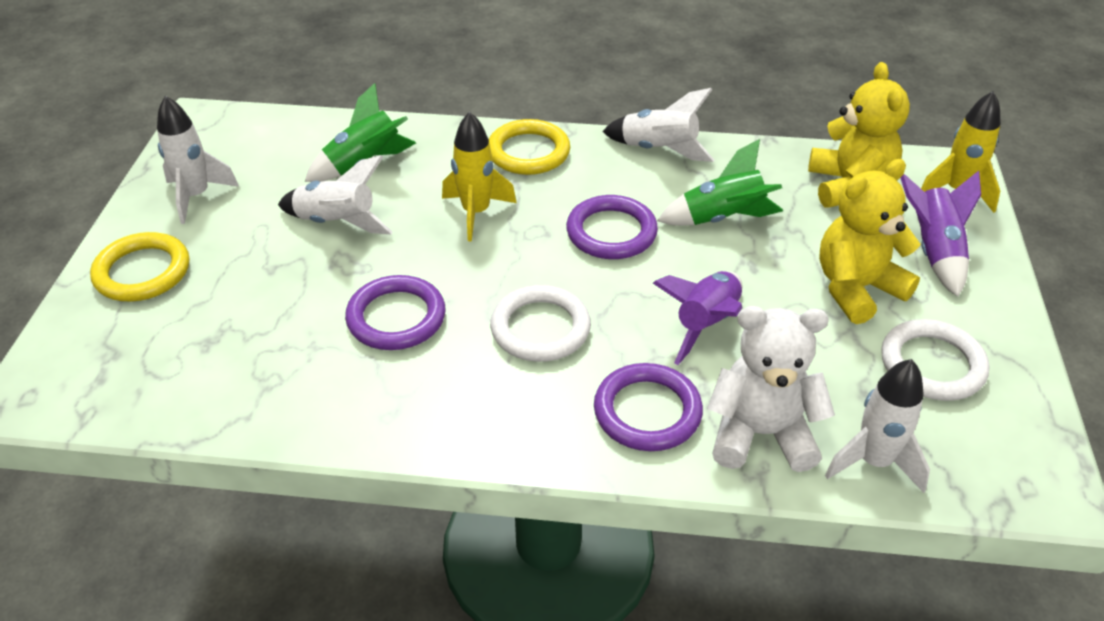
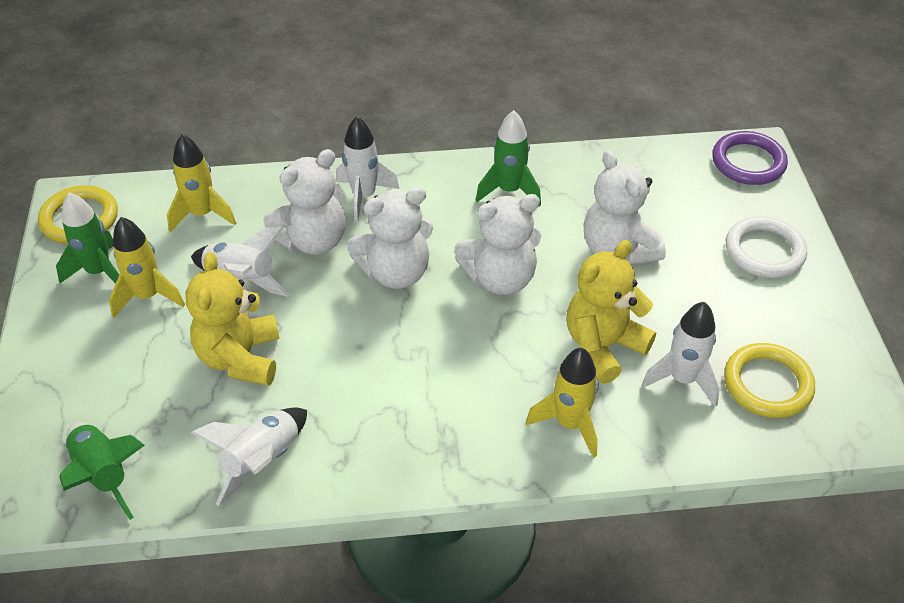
green rocket: [305,83,416,182] [657,139,783,226] = 2 -> [56,192,119,284] [60,422,145,520] [476,110,541,207] = 3
purple ring: [345,275,445,350] [566,195,658,259] [594,363,703,451] = 3 -> [712,131,788,185] = 1
purple rocket: [653,271,743,365] [900,171,981,297] = 2 -> none = 0
white ring: [490,285,591,362] [881,319,989,401] = 2 -> [726,216,807,278] = 1
white teddy bear: [707,306,835,472] = 1 -> [263,149,345,255] [347,187,433,289] [454,194,541,295] [583,150,666,265] = 4
yellow rocket: [442,111,517,242] [921,91,1001,213] = 2 -> [109,217,185,318] [167,134,236,232] [526,348,599,458] = 3

